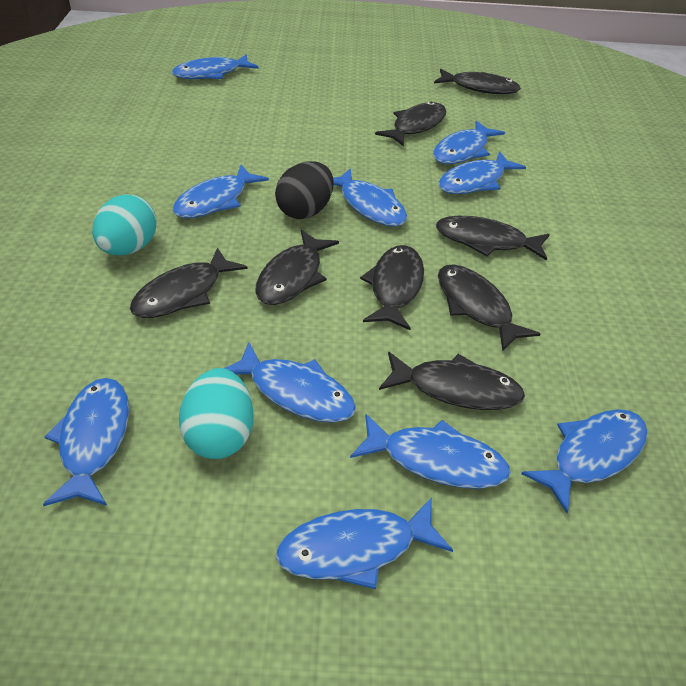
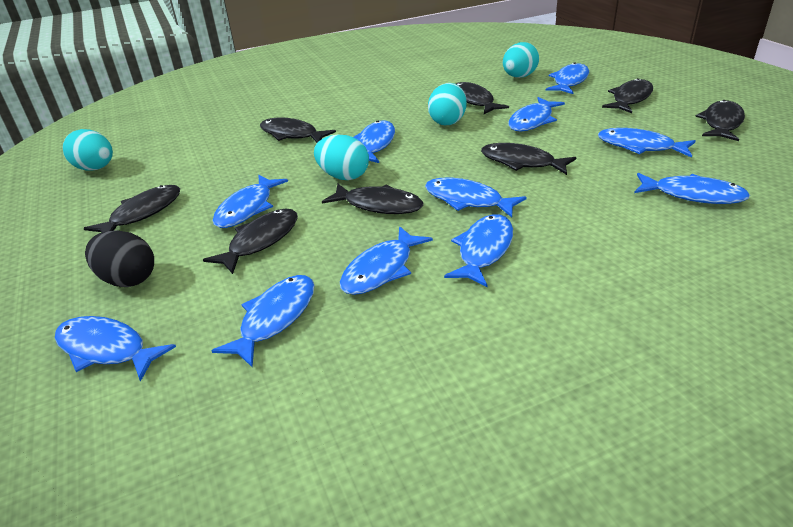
blue fish: [43,378,129,506] [172,54,259,79] [173,165,269,218] [224,342,356,423] [276,497,453,589] [333,169,407,227] [350,414,511,489] [433,120,505,164] [439,151,526,194] [521,409,648,513] = 10 -> [55,316,176,382] [211,275,315,367] [212,175,288,228] [340,226,433,295] [354,120,395,163] [425,178,527,217] [444,214,513,287] [508,97,565,131] [546,62,589,94] [598,128,695,158] [634,173,750,204] = 11
turquoise egg: [92,194,157,256] [179,368,254,459] = 2 -> [63,129,113,171] [314,135,369,180] [428,83,467,125] [503,42,539,78] = 4

